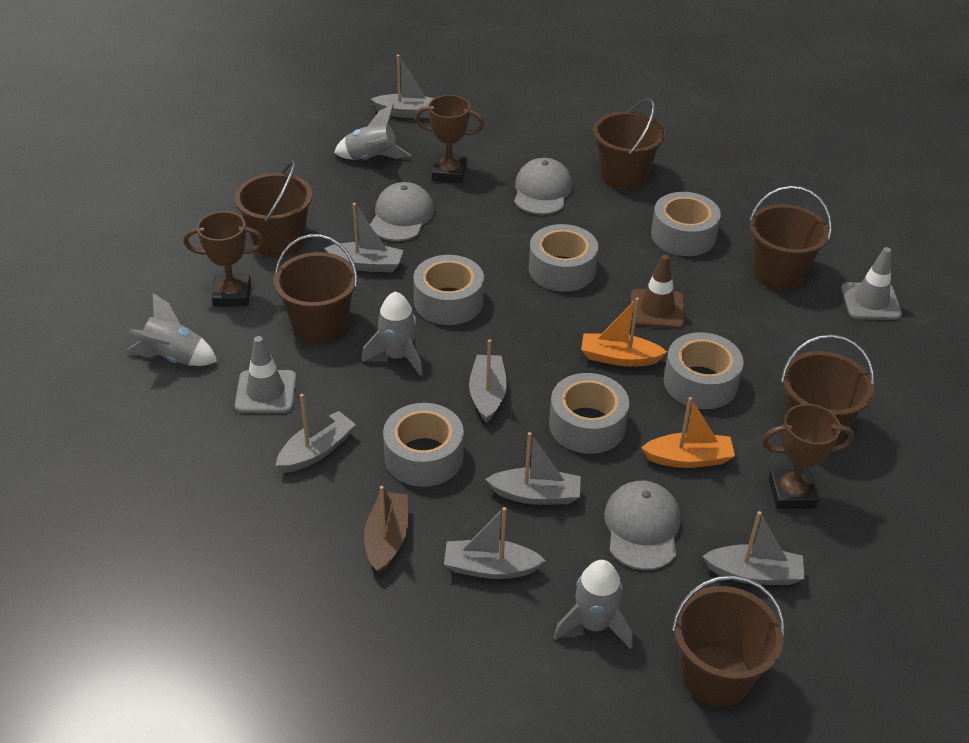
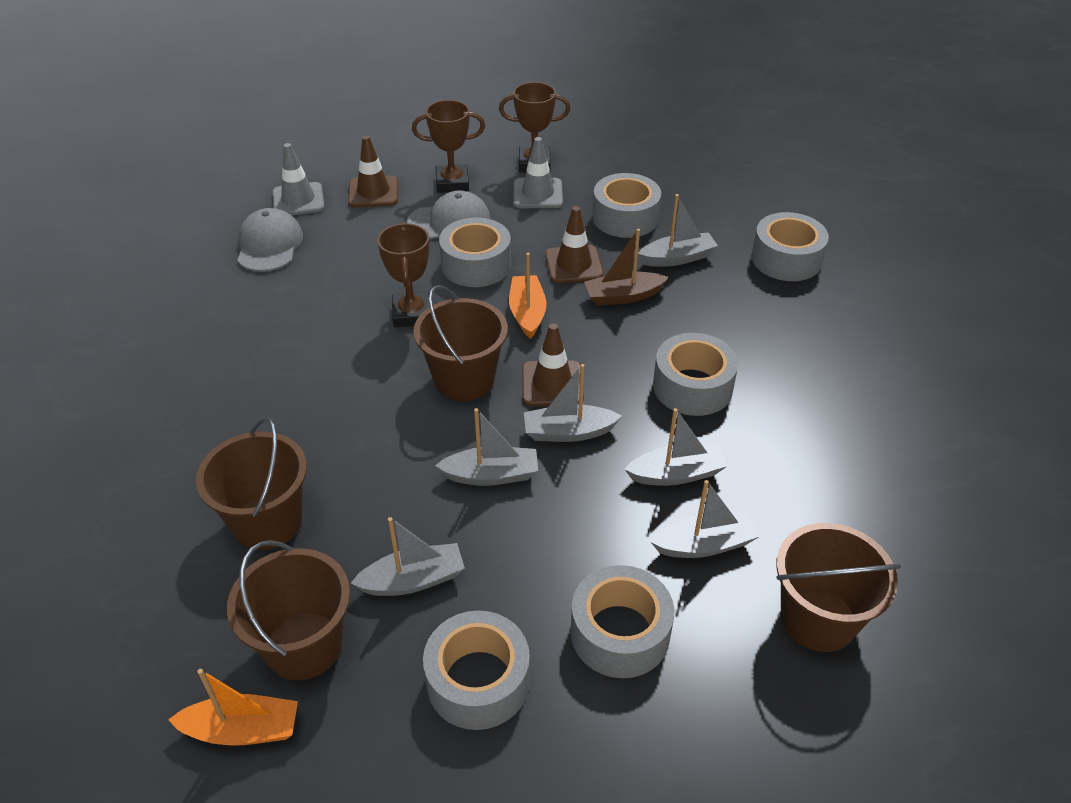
brown bucket: [234,160,313,258] [274,234,358,344] [593,98,665,190] [672,575,785,707] [749,186,832,291] [781,334,874,445] = 6 -> [196,417,307,550] [227,540,350,680] [414,285,508,401] [776,523,901,652] = 4
brown traffic cone: [631,255,684,329] = 1 -> [348,135,398,208] [522,323,584,406] [545,206,604,283] = 3
grey boat: [276,394,356,473] [324,203,403,272] [371,55,434,118] [444,507,546,579] [469,339,507,423] [485,432,581,505] [702,511,805,585] = 7 -> [351,517,465,596] [435,408,538,486] [524,364,622,442] [625,408,727,486] [638,194,718,267] [651,480,760,558] = 6
grey cap: [370,182,434,241] [514,158,572,215] [604,481,681,570] = 3 -> [237,208,303,272] [407,190,490,239] = 2
grey rocket: [126,293,217,366] [334,104,411,160] [362,292,423,376] [554,560,633,649] = 4 -> none = 0

